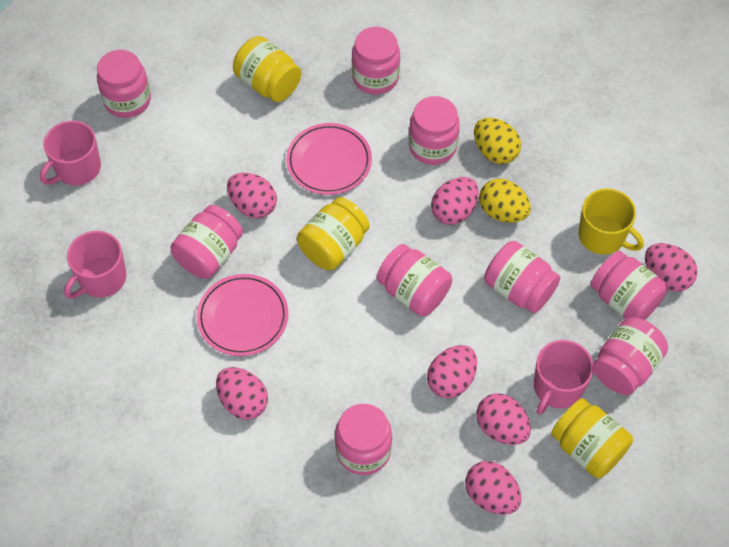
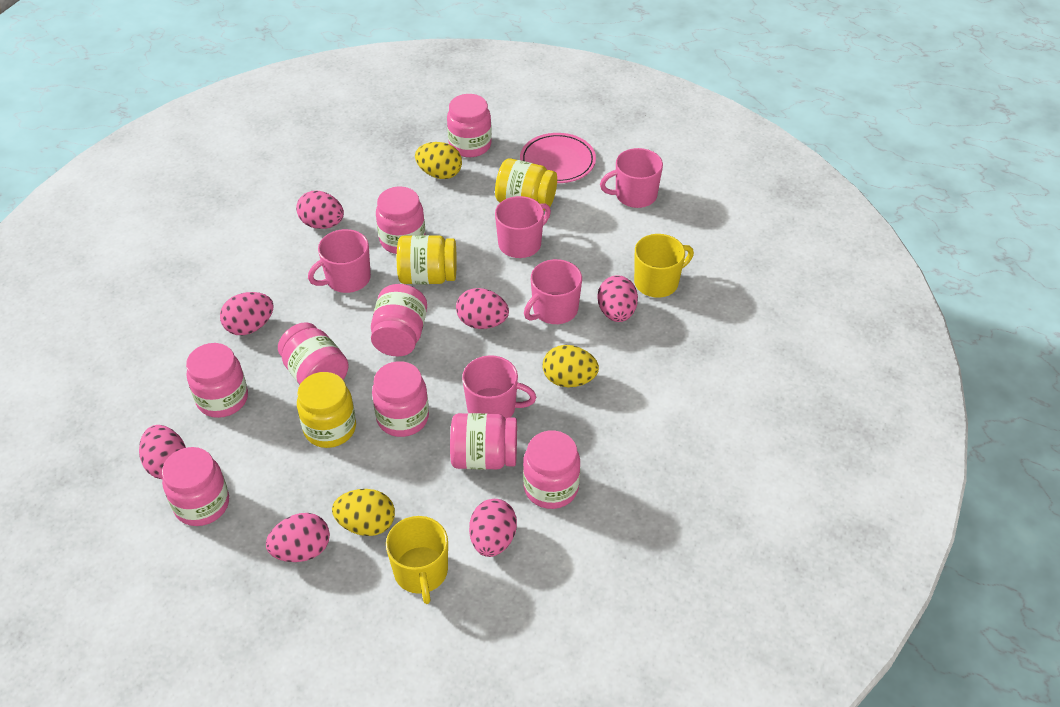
pink mug: [40,121,101,186] [64,231,126,299] [534,340,594,415] = 3 -> [308,229,371,293] [462,355,536,419] [495,196,551,258] [524,259,582,324] [600,148,663,208] = 5
pink plate: [196,274,288,356] [286,123,372,195] = 2 -> [520,133,596,183] = 1
yellow egg: [474,118,521,164] [479,179,531,223] = 2 -> [332,489,395,536] [415,142,462,179] [543,345,599,387] = 3
yellow mug: [578,188,644,255] = 1 -> [386,516,448,604] [634,234,694,298] = 2

